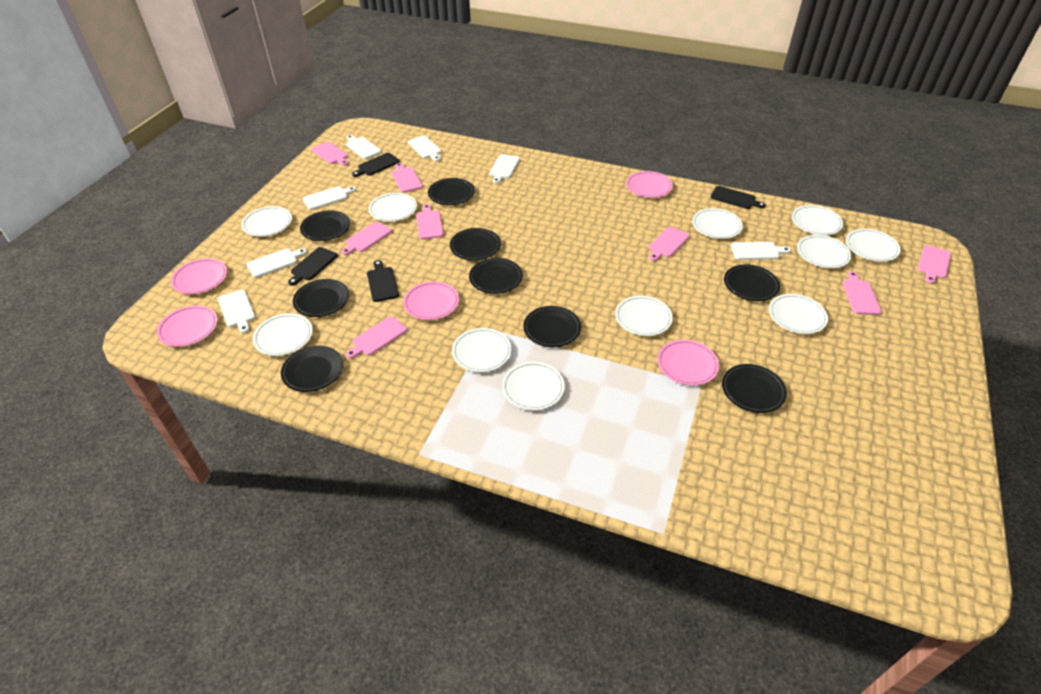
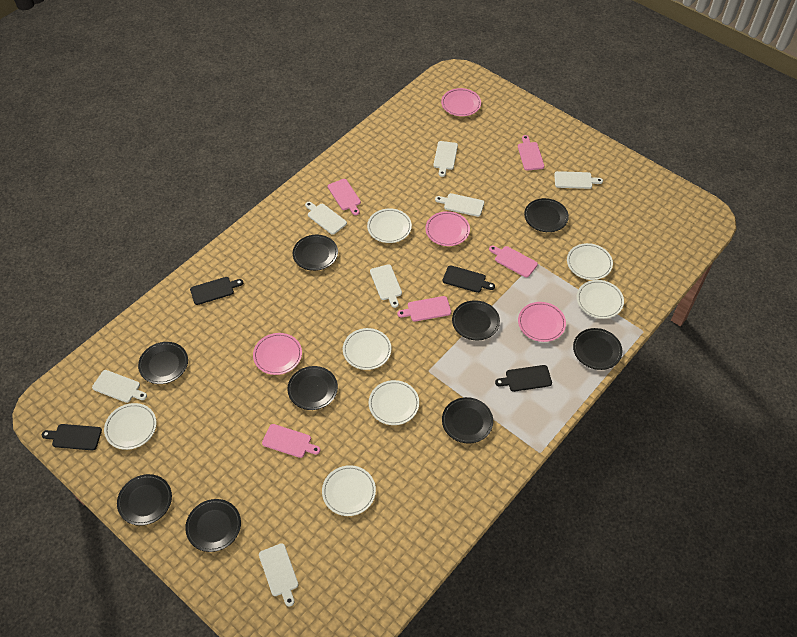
pink cutting board: [312,142,348,166] [342,222,392,255] [346,316,407,359] [392,163,423,193] [416,204,444,239] [649,227,690,261] [842,271,882,315] [918,245,951,284] = 8 -> [262,424,320,458] [328,179,361,215] [397,296,451,322] [489,246,538,278] [518,135,544,171] = 5
pink plate: [157,305,217,347] [171,258,227,294] [403,281,459,320] [626,171,673,198] [657,340,719,386] = 5 -> [253,333,302,375] [425,211,470,246] [441,88,481,116] [518,302,566,342] = 4
white plate: [241,206,292,237] [253,313,313,356] [369,193,417,222] [452,328,511,372] [502,362,565,410] [615,296,673,336] [692,208,743,239] [769,294,828,334] [792,205,843,235] [797,235,851,268] [846,229,900,262] = 11 -> [104,403,156,450] [322,465,376,516] [343,328,391,370] [367,208,412,243] [369,380,419,425] [567,243,613,280] [577,280,624,319] = 7

